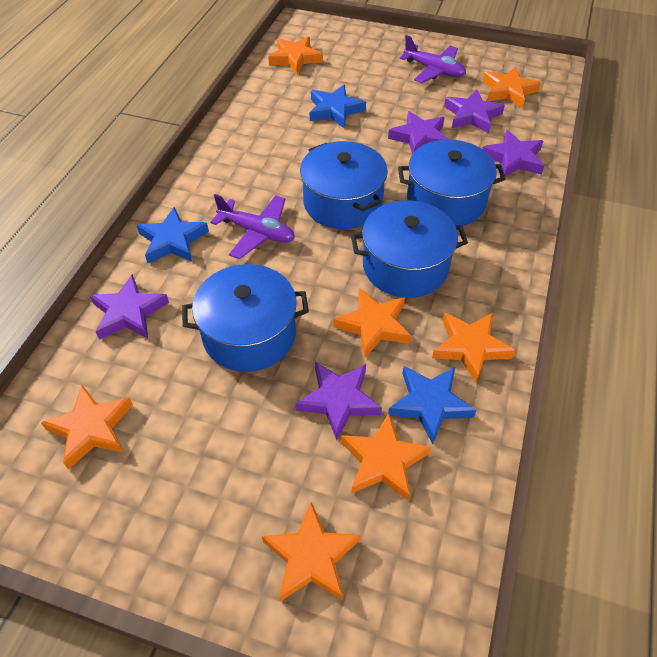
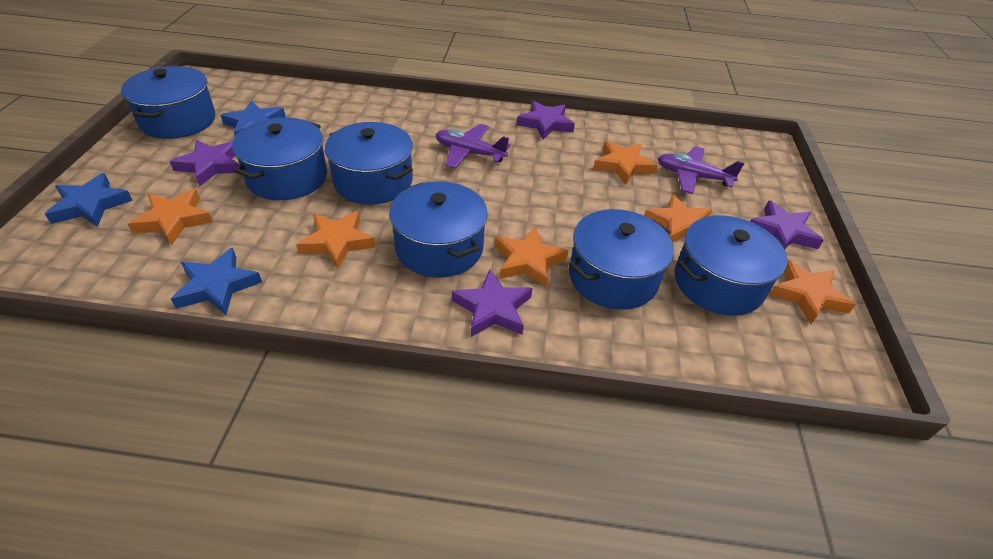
blue pot: [182,264,309,372] [300,141,388,229] [351,200,468,298] [398,139,506,226] = 4 -> [121,66,216,139] [232,117,327,200] [325,122,413,205] [389,181,488,277] [569,209,674,310] [675,215,787,316] = 6
orange star: [41,385,133,469] [262,502,360,601] [268,37,323,74] [333,288,411,358] [341,413,431,501] [432,313,516,382] [483,67,541,108] = 7 -> [128,189,213,245] [296,211,376,270] [494,227,569,288] [593,141,658,185] [644,194,712,242] [769,259,856,324] = 6
purple star: [89,274,169,340] [295,362,382,440] [388,111,449,154] [444,90,505,133] [482,130,544,177] = 5 -> [170,140,239,186] [452,269,532,337] [517,101,575,140] [750,200,824,250] = 4

